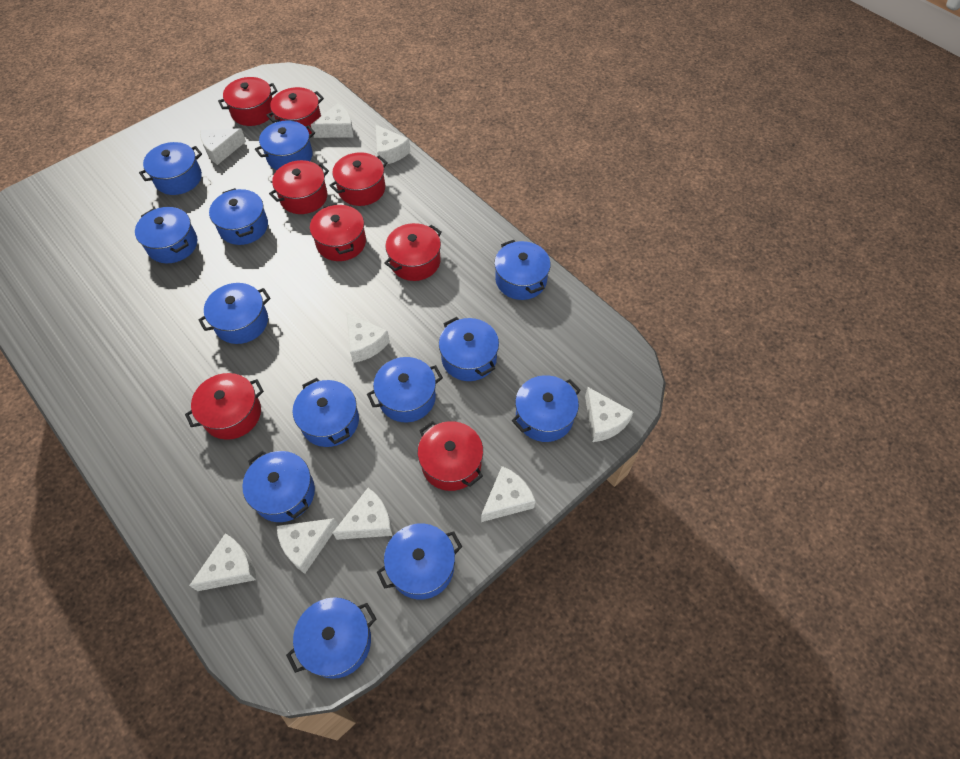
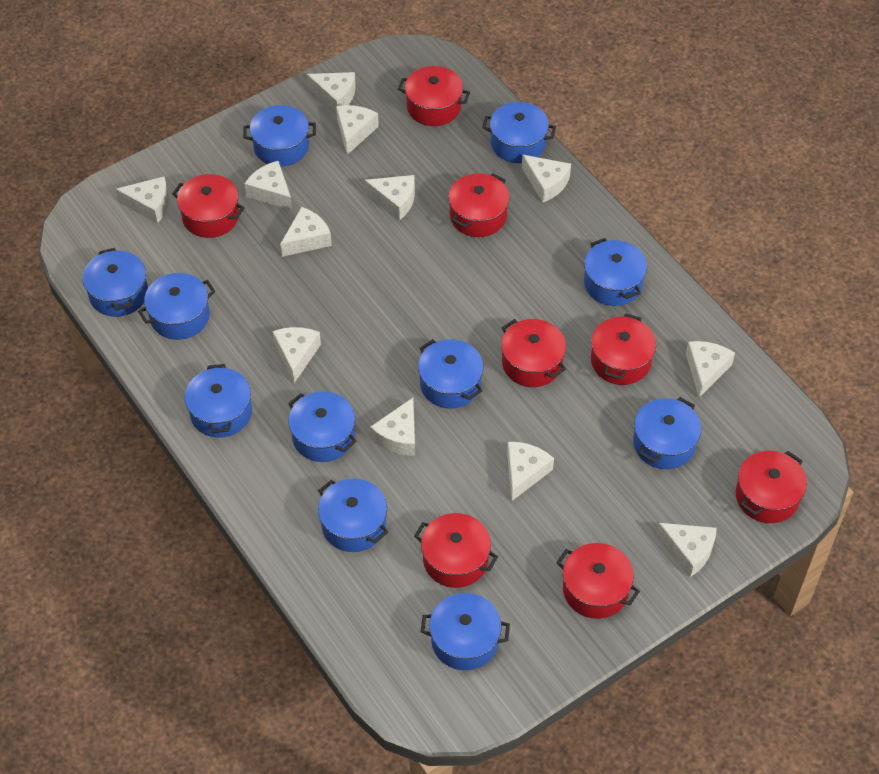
blue pot: [135,207,197,263] [139,142,202,195] [198,283,271,344] [209,188,268,245] [242,451,315,522] [255,120,315,170] [286,597,376,679] [293,378,359,447] [367,357,443,422] [377,523,462,600] [439,317,499,381] [494,240,551,300] [512,375,581,442] = 13 -> [83,248,148,317] [138,273,215,340] [185,364,252,438] [243,105,316,167] [288,391,357,462] [318,479,388,552] [418,339,483,408] [421,593,510,670] [482,102,556,163] [584,238,647,306] [633,397,701,469] = 11
white cheese: [189,533,256,591] [200,128,246,165] [277,518,338,574] [311,103,354,138] [333,488,393,540] [346,312,390,363] [375,125,411,164] [481,466,535,522] [585,387,634,442] = 9 -> [115,176,169,223] [244,161,292,210] [272,327,321,383] [280,207,332,257] [307,72,356,113] [336,105,379,155] [364,175,415,220] [370,398,415,456] [507,442,554,501] [522,155,571,202] [656,523,717,577] [686,341,735,397] = 12

